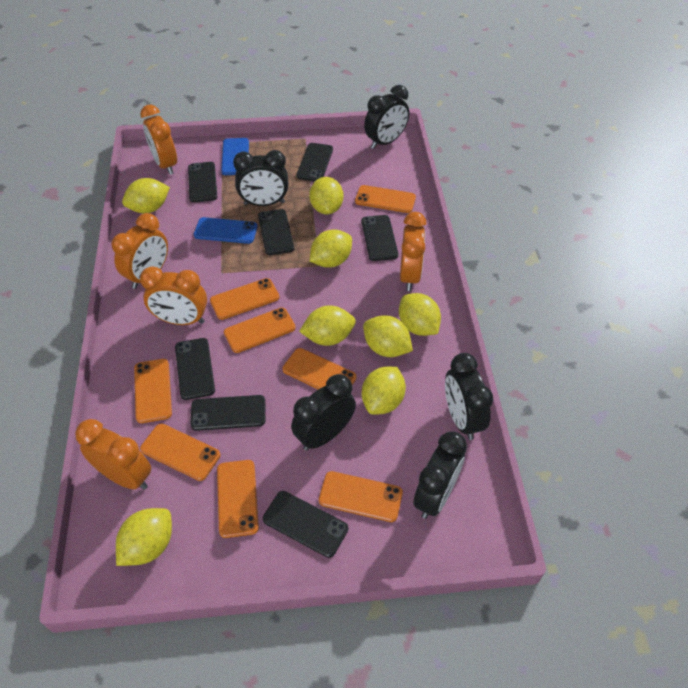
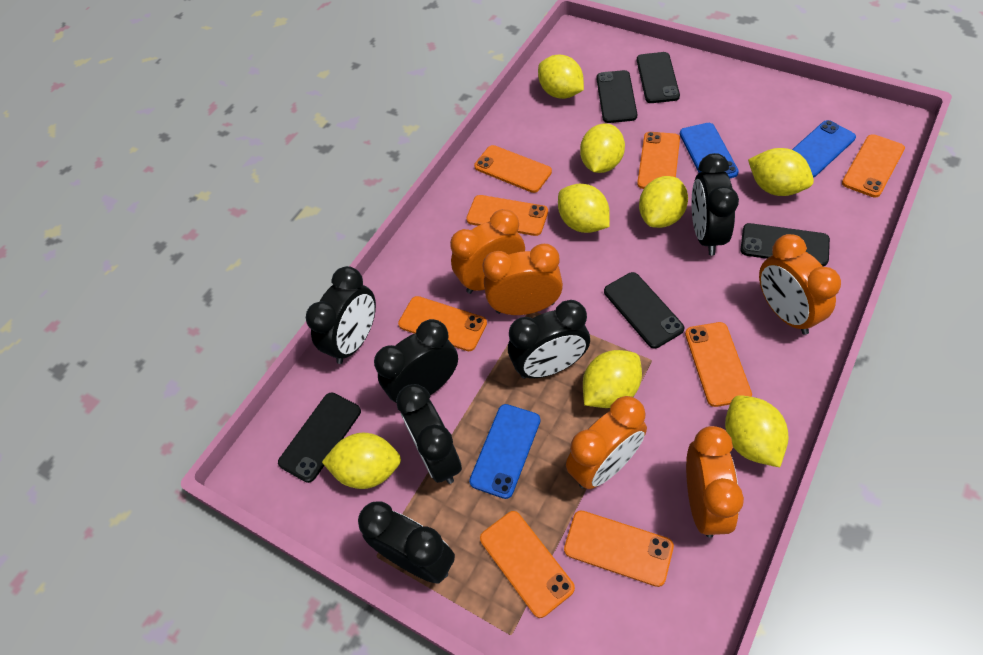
black clock: [233,150,288,206] [291,374,356,451] [364,85,409,149] [413,431,467,519] [445,353,493,440] = 5 -> [306,266,376,364] [358,501,455,584] [374,319,458,403] [396,384,462,484] [508,300,590,379] [692,153,739,255] = 6
black phone: [175,338,215,400] [188,162,217,202] [190,395,266,431] [258,209,294,255] [263,491,348,558] [296,143,333,181] [361,215,398,261] = 7 -> [278,392,361,483] [596,70,637,123] [604,272,684,349] [637,52,680,103] [740,223,830,266] = 5
blue phone: [194,217,258,244] [221,138,249,175] = 2 -> [469,404,540,499] [680,123,739,179] [792,120,856,178] = 3

